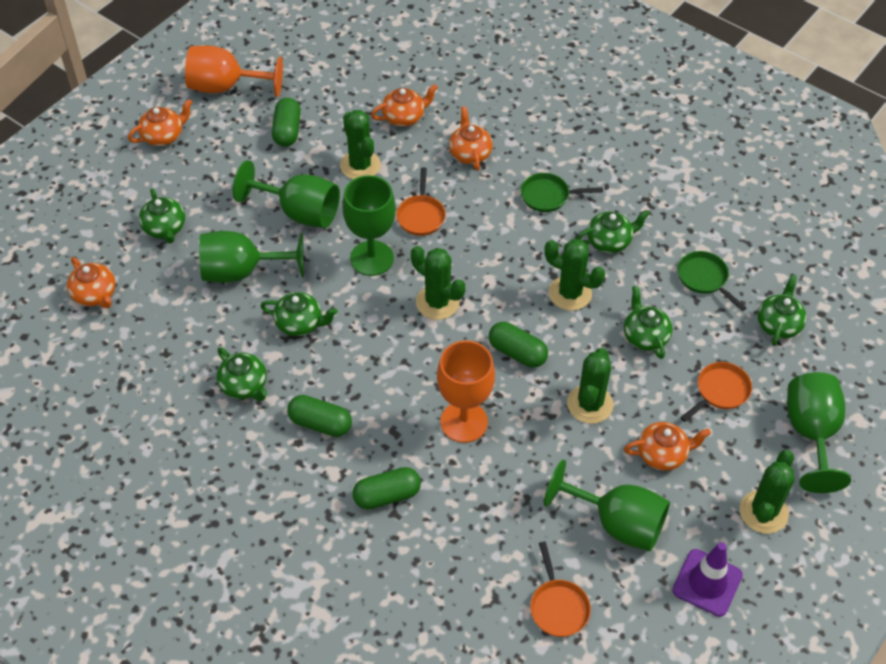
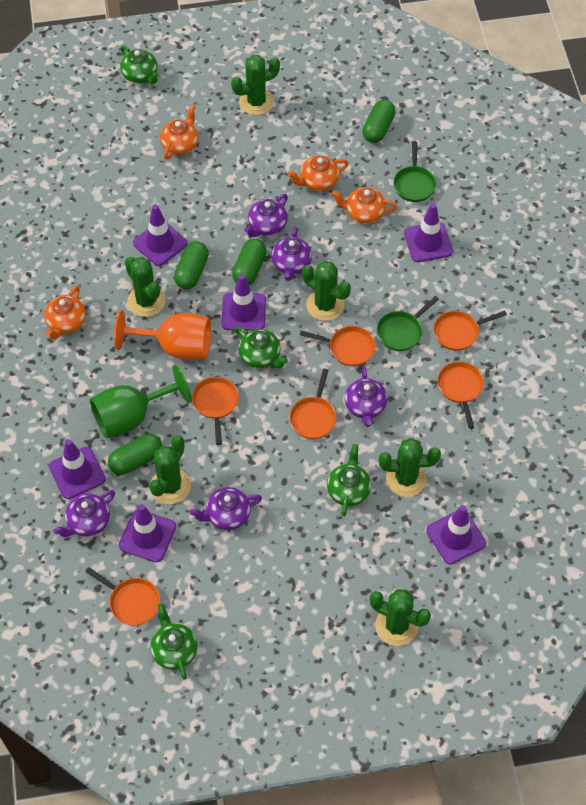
green cactus: [340,110,381,179] [411,246,465,320] [544,239,605,311] [567,348,614,424] [739,450,795,534] = 5 -> [125,257,165,317] [149,436,191,504] [231,55,280,115] [302,261,351,321] [370,589,431,646] [379,438,441,497] = 6
green goblet: [199,231,304,283] [233,160,340,228] [342,175,396,276] [544,460,670,551] [787,372,851,493] = 5 -> [90,365,192,438] = 1
green teapot: [139,189,185,243] [217,347,268,401] [260,292,338,336] [576,210,650,253] [624,286,673,359] [757,274,807,346] = 6 -> [120,45,159,84] [150,604,197,680] [235,326,288,368] [327,444,371,516] = 4
orange goblet: [185,45,283,97] [437,340,495,443] = 2 -> [114,310,211,360] = 1
orange pan: [396,167,446,236] [530,542,591,637] [680,362,752,422] = 3 -> [85,567,160,626] [192,377,239,445] [289,369,336,439] [300,326,376,366] [433,311,507,351] [437,361,484,429] = 6
orange teapot: [67,257,116,308] [128,99,193,146] [371,84,438,127] [449,106,493,171] [624,422,711,471] = 5 -> [44,286,86,340] [160,104,199,159] [288,155,349,191] [332,187,397,224] = 4
purple teapot: none = 0 -> [53,490,115,537] [189,487,262,530] [244,194,288,237] [272,227,312,281] [345,367,387,427] = 5
purple traffic cone: [673,542,743,617] = 1 -> [49,439,106,499] [119,504,176,562] [133,204,187,266] [222,274,266,331] [404,203,453,262] [426,505,486,565] = 6

